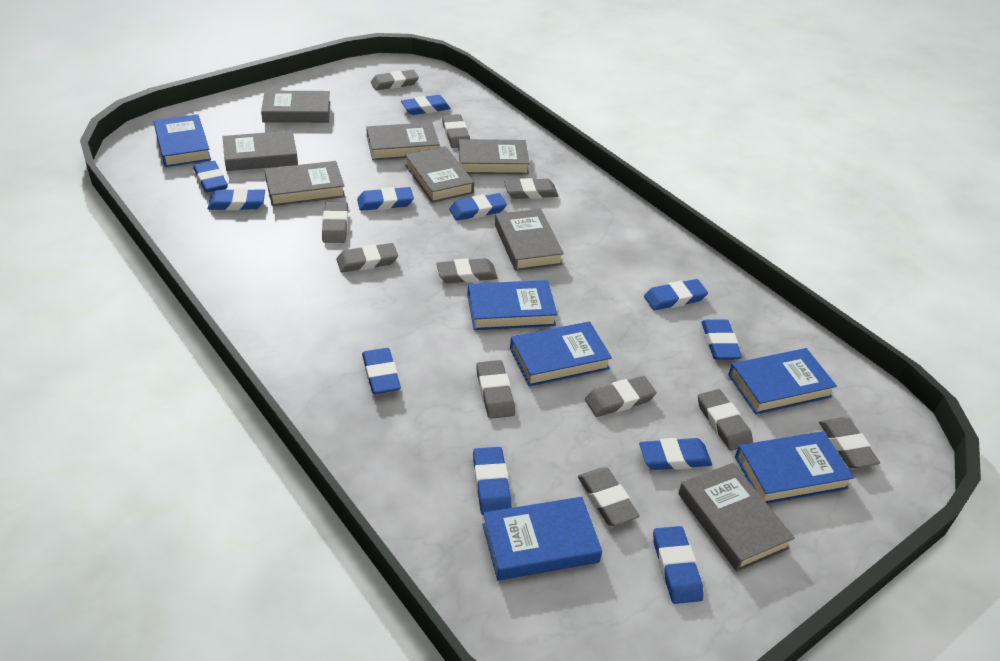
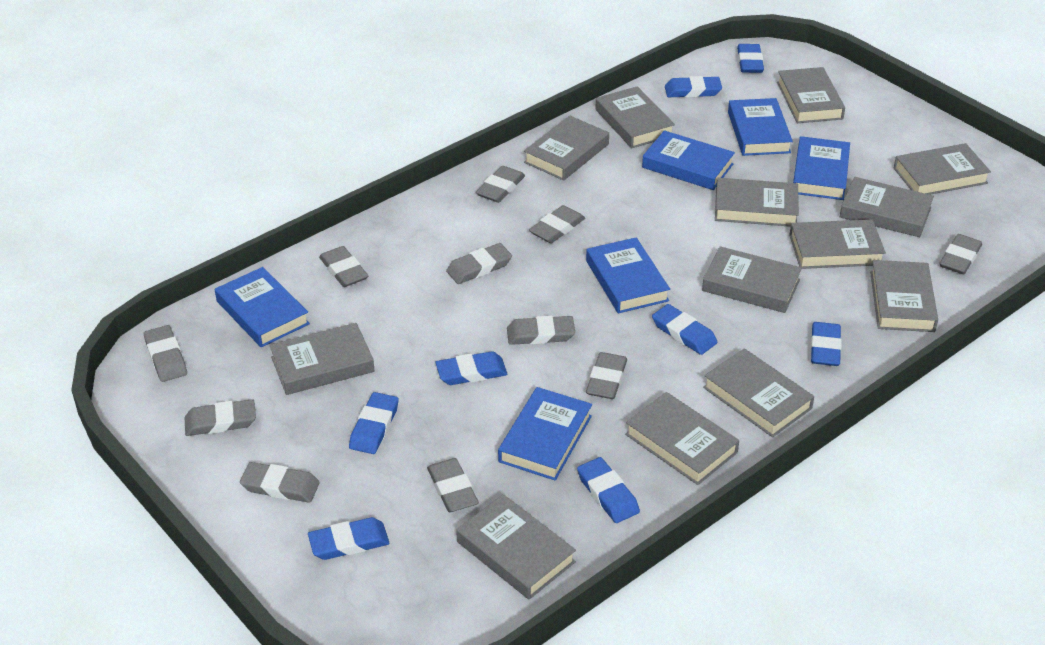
blue eraser: [193,161,228,193] [208,188,265,210] [357,187,414,211] [362,348,401,394] [401,95,451,115] [449,193,507,221] [473,447,511,515] [639,438,712,470] [644,279,708,310] [653,526,703,604] [701,320,742,359] = 11 -> [308,517,389,560] [349,392,399,454] [435,351,507,385] [577,457,640,523] [652,304,717,355] [665,76,722,98] [737,44,764,73] [811,322,842,366] = 8
grey book: [222,130,298,171] [261,90,330,123] [265,161,345,206] [366,122,440,160] [405,146,474,203] [458,139,530,175] [495,209,564,271] [678,463,795,572] = 8 -> [269,323,375,395] [456,494,576,600] [524,116,609,181] [595,86,675,148] [625,392,739,485] [702,246,802,313] [703,348,814,437] [715,178,799,227] [777,67,845,123] [789,219,886,269] [840,177,934,237] [870,260,938,332] [894,143,991,195] = 13

